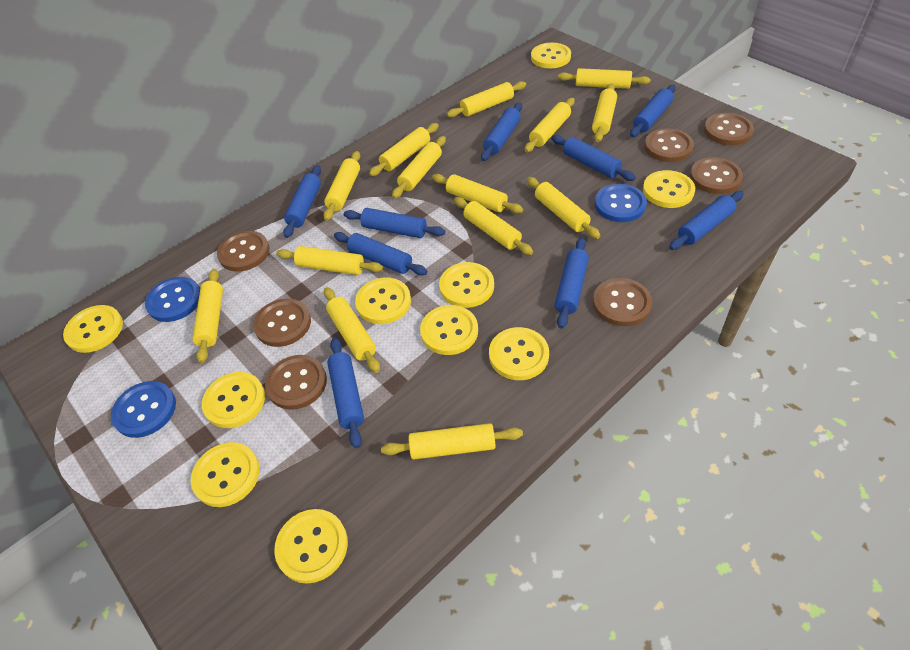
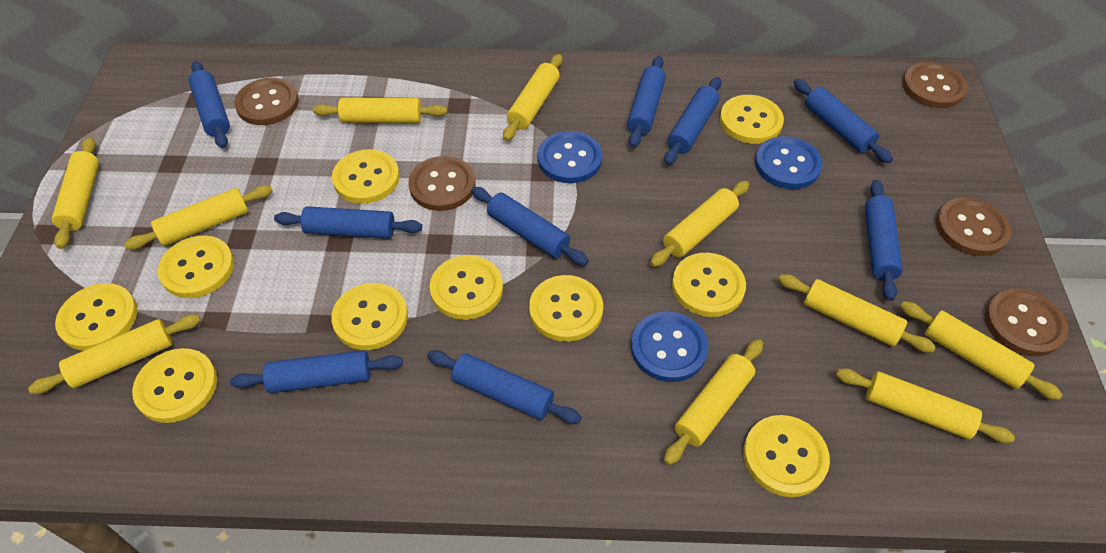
brown button: [217,231,270,272] [253,299,311,347] [265,355,327,410] [593,278,652,326] [644,128,694,162] [690,157,743,194] [704,113,754,145] = 7 -> [234,78,299,125] [409,156,476,211] [903,62,967,108] [936,197,1011,256] [985,289,1068,357] = 5
yellow rolling pin: [192,269,223,363] [276,246,383,275] [324,151,360,221] [324,287,380,373] [369,123,439,176] [381,423,523,460] [392,136,446,199] [432,174,523,213] [447,81,526,118] [454,197,533,255] [525,98,575,152] [527,177,600,239] [558,68,650,89] [592,83,617,142] = 14 -> [28,314,201,394] [52,137,99,249] [124,185,273,250] [313,98,447,123] [503,54,562,141] [650,181,749,267] [664,339,763,465] [778,274,935,353] [836,368,1015,443] [900,301,1062,400] = 10

